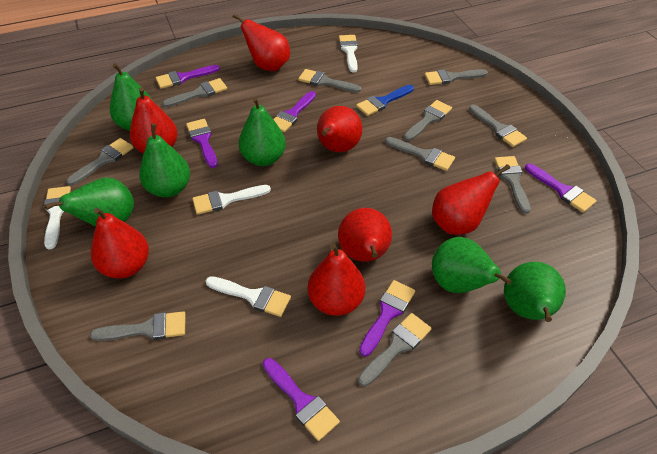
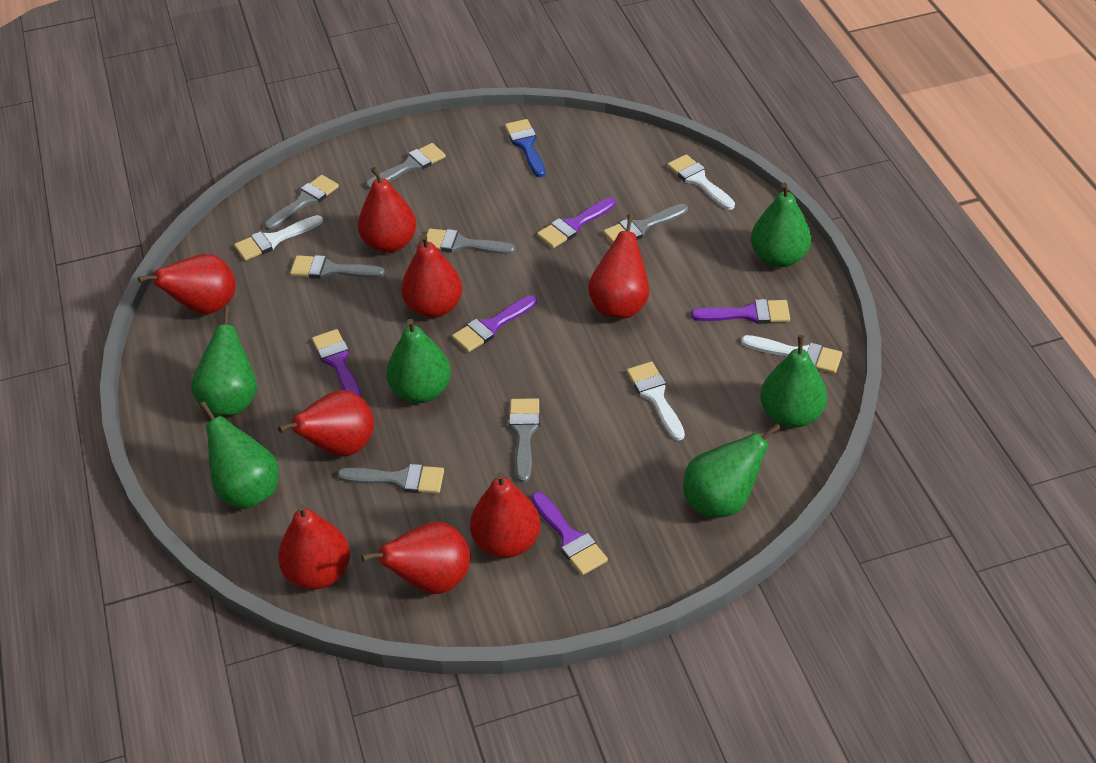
grey brush: [66,138,134,186] [90,311,185,341] [162,78,227,107] [298,69,361,92] [358,313,432,386] [385,137,455,171] [404,100,452,141] [424,69,488,85] [469,105,527,147] [494,156,531,214] = 10 -> [264,175,339,230] [290,255,385,279] [337,464,444,493] [365,143,446,189] [426,228,515,254] [509,398,540,483] [603,204,688,243] = 7
purple brush: [156,65,220,89] [186,119,218,168] [263,358,340,441] [273,91,316,132] [359,280,415,357] [525,164,597,213] = 6 -> [312,329,362,398] [452,295,537,352] [531,492,608,575] [537,198,615,248] [691,299,790,324] = 5
red pear: [91,208,149,279] [130,87,178,154] [233,14,290,71] [308,243,365,316] [317,106,362,152] [338,208,392,262] [432,164,510,235] = 7 -> [138,254,236,314] [278,390,374,456] [278,504,350,590] [358,167,416,253] [361,522,471,594] [401,234,462,318] [470,472,541,558] [588,214,649,318] = 8

